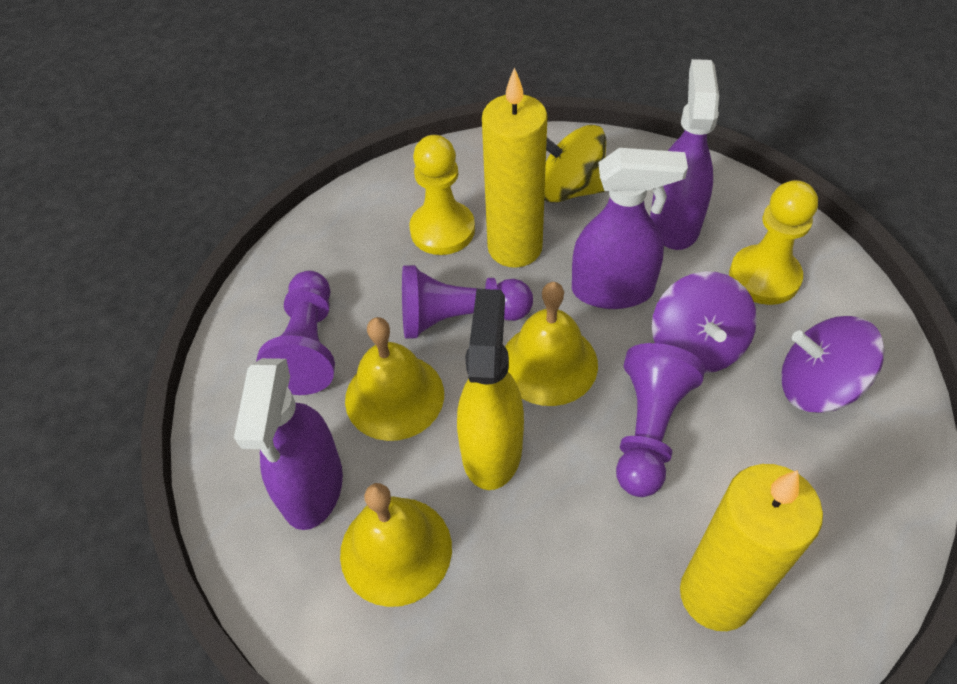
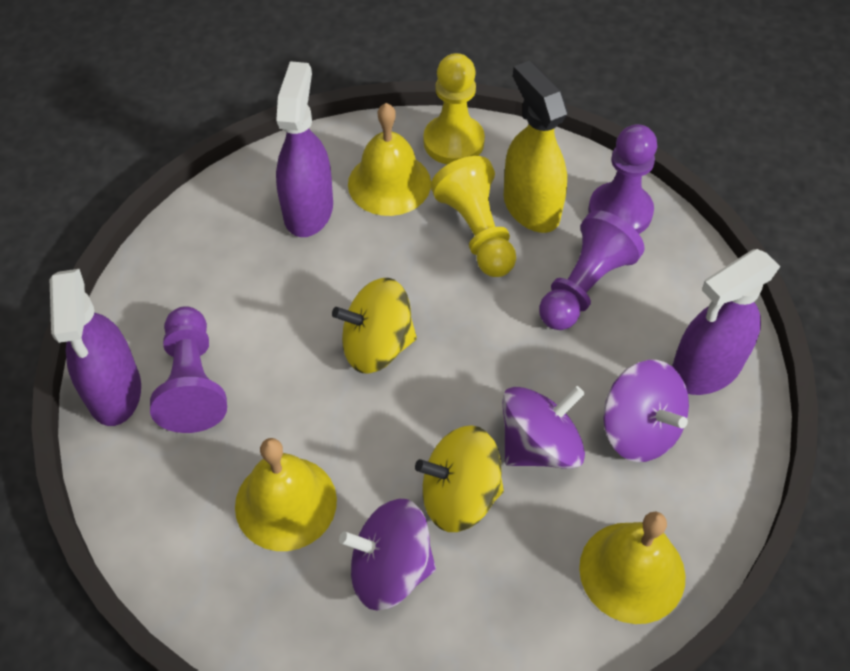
purple spinning top: [652,271,757,374] [781,316,885,413] = 2 -> [339,499,436,611] [502,386,585,469] [603,360,689,462] = 3
yellow candle: [482,67,548,268] [680,464,823,631] = 2 -> none = 0
yellow spinning top: [544,125,606,203] = 1 -> [332,278,417,374] [415,425,504,532] = 2

